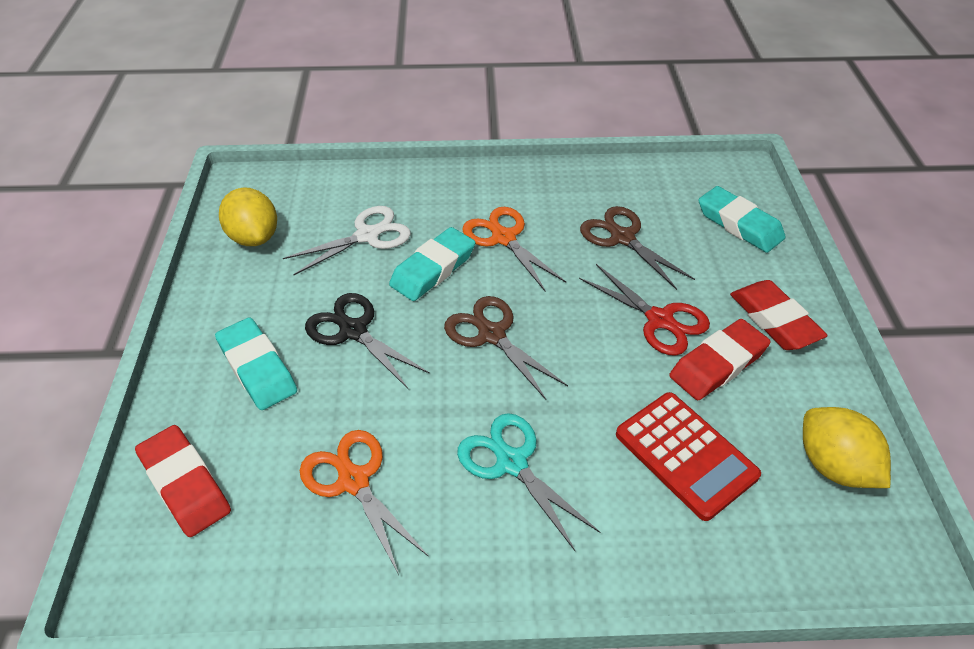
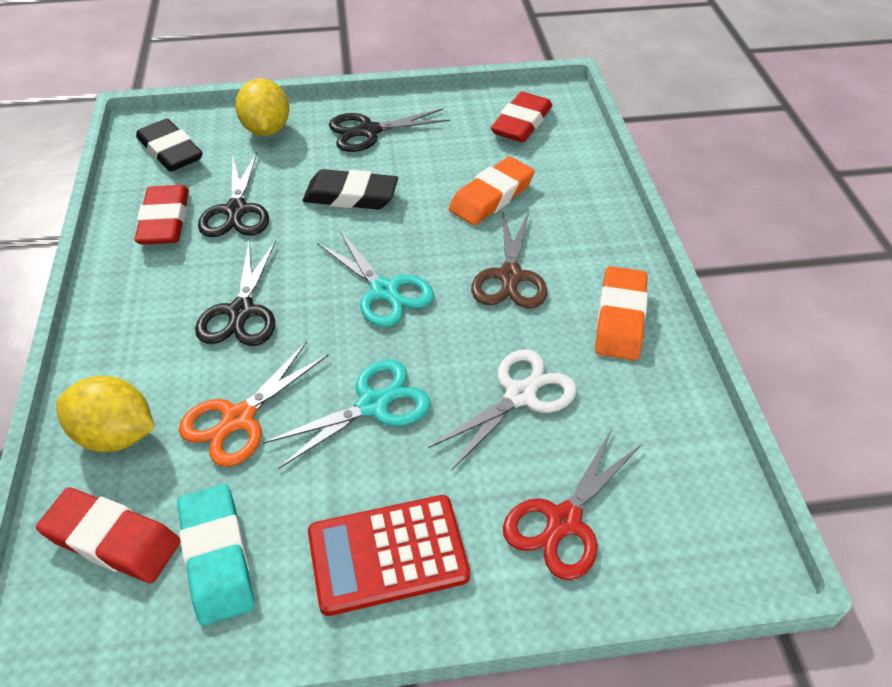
black eraser: none = 0 -> [136,119,203,172] [303,169,398,209] = 2
black scissors: [305,293,430,389] = 1 -> [195,240,276,346] [198,152,269,237] [329,109,450,152] = 3
brown scissors: [444,296,568,400] [580,206,695,290] = 2 -> [471,212,548,309] = 1
orange eraser: none = 0 -> [449,156,535,225] [595,266,648,360] = 2
orange scissors: [300,430,429,575] [462,207,566,291] = 2 -> [179,341,329,467] = 1
turquoise eraser: [215,317,297,410] [389,227,475,301] [698,186,786,253] = 3 -> [177,484,254,626] = 1
turquoise scissors: [457,413,600,552] = 1 -> [263,359,431,469] [317,231,434,327] = 2

